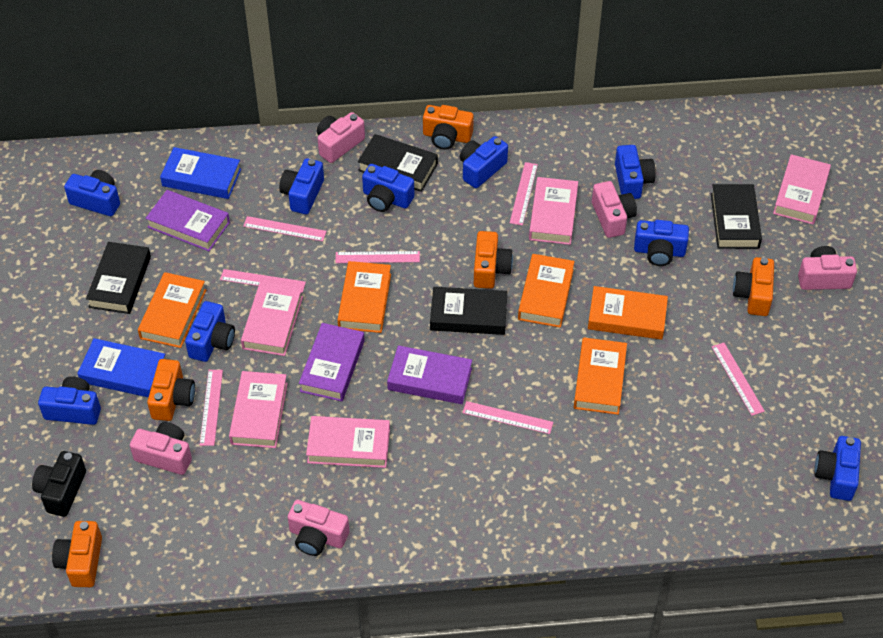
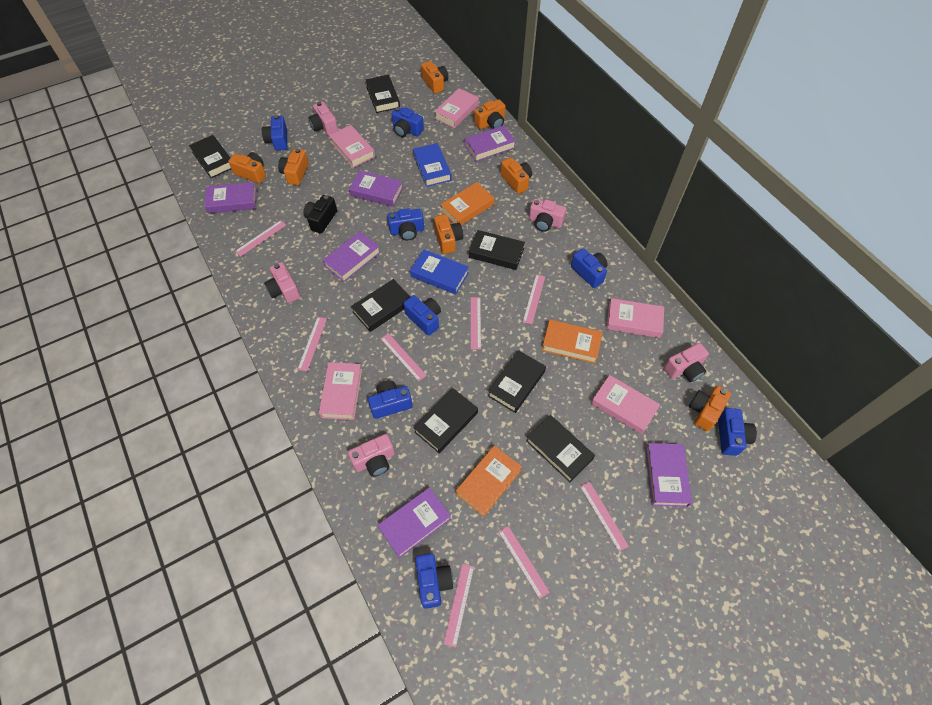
black book: [86,242,151,314] [358,134,438,192] [430,287,507,335] [711,184,762,249] = 4 -> [189,135,231,178] [351,279,410,332] [365,75,400,113] [414,388,478,453] [469,230,525,270] [488,350,546,413] [526,415,595,482] = 7
blue camera: [38,376,101,425] [64,170,120,216] [185,301,235,362] [279,158,324,214] [362,164,414,212] [460,136,508,188] [615,145,656,199] [634,220,689,266] [814,436,861,501] = 9 -> [262,115,287,151] [368,381,413,419] [387,208,424,241] [392,107,424,137] [403,295,441,336] [416,553,453,609] [571,249,608,288] [718,408,757,456] = 8
orange book: [138,272,206,348] [337,261,391,333] [518,254,575,328] [574,337,627,415] [588,286,668,340] = 5 -> [440,182,494,225] [456,445,522,517] [542,320,603,363] = 3
orange camera: [52,521,102,587] [147,359,195,421] [423,105,474,150] [474,231,513,289] [733,257,774,316] = 5 -> [228,152,266,183] [278,148,309,185] [421,61,448,94] [434,214,463,254] [474,99,506,130] [501,157,532,194] [689,386,731,431] = 7
pink ruler: [200,370,223,446] [220,269,306,293] [243,216,327,241] [335,251,420,263] [462,401,553,434] [510,162,538,226] [712,343,765,416] = 7 -> [235,220,286,257] [297,317,327,371] [381,333,427,381] [444,564,474,647] [471,297,481,349] [498,526,549,599] [523,274,545,324] [580,482,629,551] = 8
purple book: [145,190,230,251] [299,323,365,401] [387,345,472,404] = 3 -> [204,182,257,213] [323,231,381,282] [349,170,403,207] [378,487,451,558] [465,125,516,162] [645,443,692,507] = 6

